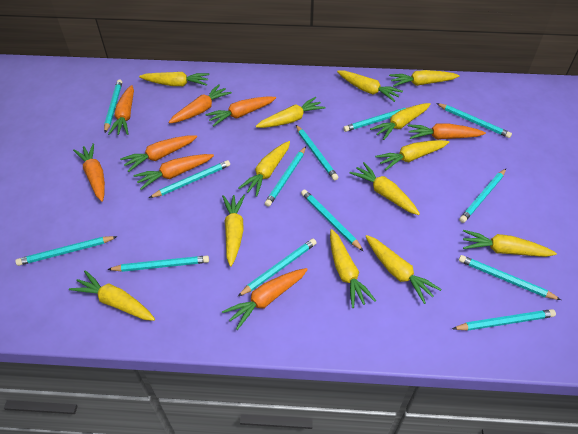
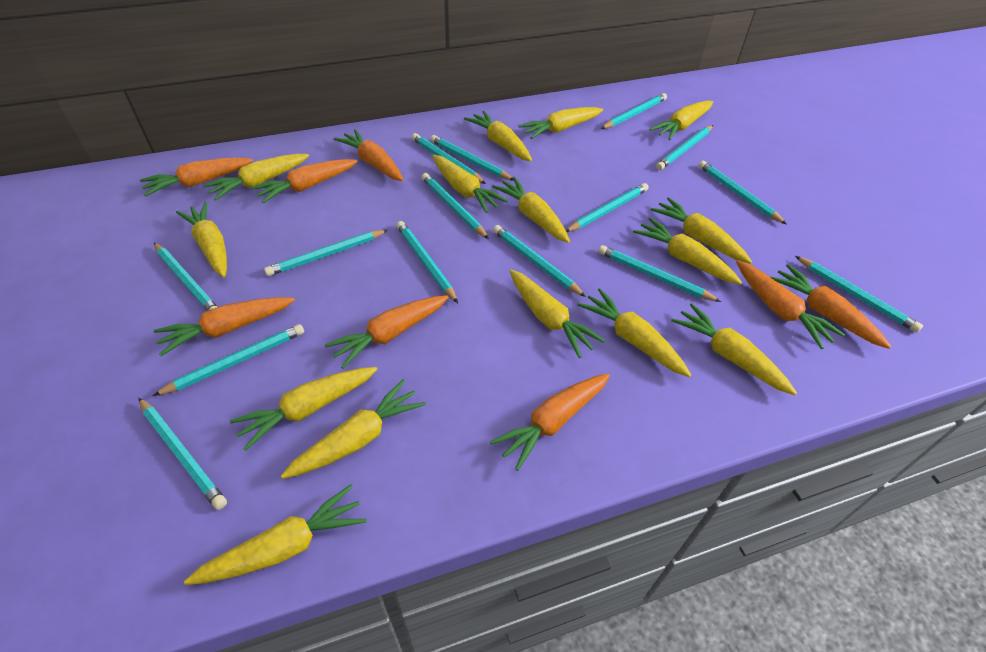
turquoise pencil: [15,236,118,266] [104,79,122,133] [107,256,209,272] [149,160,230,198] [237,239,317,297] [265,146,306,207] [296,125,339,180] [301,189,363,251] [343,107,409,132] [436,103,512,138] [452,309,556,331] [459,169,506,223] [459,255,561,300] = 13 -> [138,398,227,510] [153,324,304,396] [154,243,218,311] [264,230,388,276] [396,221,458,303] [412,133,486,184] [421,173,489,239] [430,135,514,181] [493,225,586,297] [566,183,649,232] [598,245,721,302] [601,93,667,129] [656,125,713,170] [699,161,786,224] [795,256,923,333] = 15
yellow carrot: [69,270,155,321] [139,72,210,86] [222,195,245,267] [238,141,290,197] [256,97,326,128] [330,229,376,308] [337,71,403,102] [350,162,420,215] [365,235,442,304] [370,103,431,140] [375,140,449,171] [389,70,459,87] [463,230,557,257] = 13 -> [176,202,227,277] [184,485,367,585] [203,154,309,201] [230,367,378,451] [281,379,426,479] [433,155,508,213] [464,111,532,161] [492,177,570,243] [510,270,605,358] [518,107,603,139] [577,288,691,377] [633,218,742,284] [649,100,713,140] [651,197,752,264] [671,303,797,395] = 15

